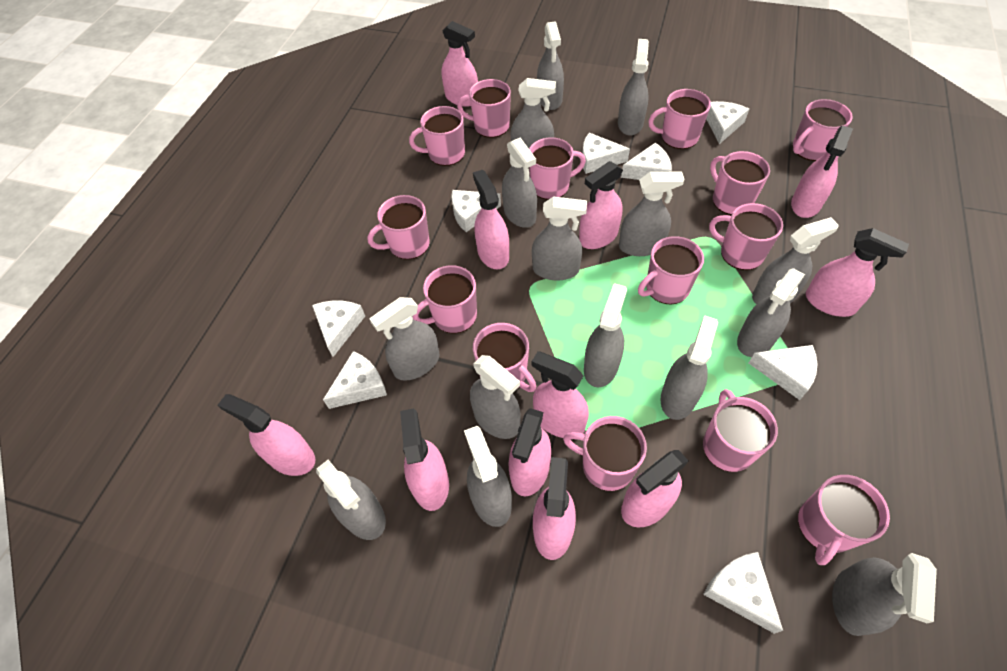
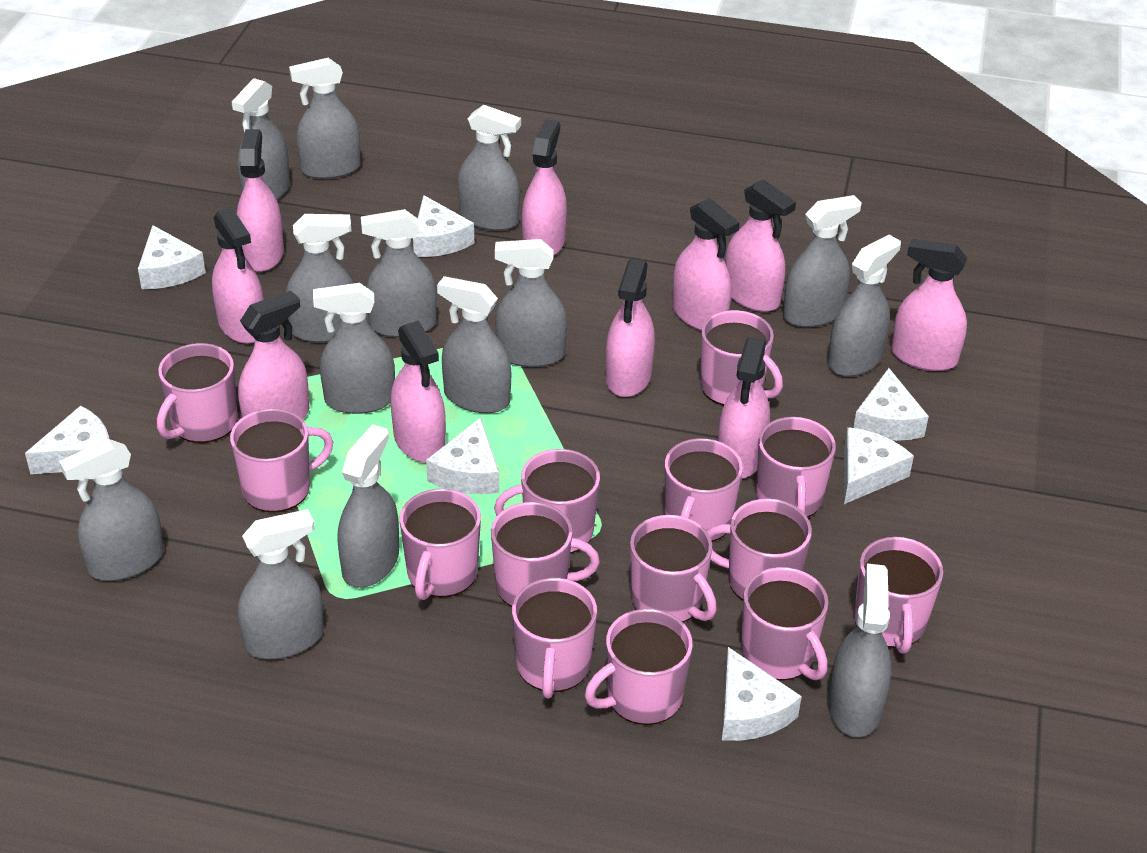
grey spray bottle: [316,460,386,540] [370,297,439,381] [464,426,512,527] [470,355,521,439] [502,137,537,228] [511,78,556,148] [532,196,587,281] [537,21,564,110] [584,283,627,387] [618,39,649,136] [619,172,684,256] [660,315,718,420] [737,268,805,357] [752,217,839,305] [832,553,937,636] = 15 -> [59,439,164,581] [231,78,290,200] [238,509,324,659] [286,214,354,343] [289,58,360,179] [313,283,395,414] [337,424,399,588] [361,209,437,338] [437,276,511,413] [457,105,521,231] [495,239,567,367] [783,195,862,327] [828,235,901,376] [828,564,891,737] = 14
pink spray bottle: [218,394,315,476] [400,408,449,511] [442,21,478,107] [473,170,509,269] [508,408,551,496] [532,351,589,438] [533,457,576,560] [579,161,623,249] [621,450,689,527] [791,125,853,218] [806,228,909,317] = 11 -> [212,207,264,344] [237,129,284,272] [238,291,309,419] [391,320,446,463] [522,119,567,256] [606,259,655,397] [672,198,740,331] [718,337,770,479] [725,179,796,312] [891,239,967,371] = 10
white cheese: [312,301,365,357] [323,351,387,409] [451,190,501,232] [582,133,630,174] [621,143,672,180] [703,552,783,634] [706,101,749,144] [749,345,818,400] = 8 -> [25,406,109,474] [138,225,206,289] [413,195,474,257] [426,417,499,494] [722,647,802,741] [844,427,914,504] [853,368,929,441] = 7

